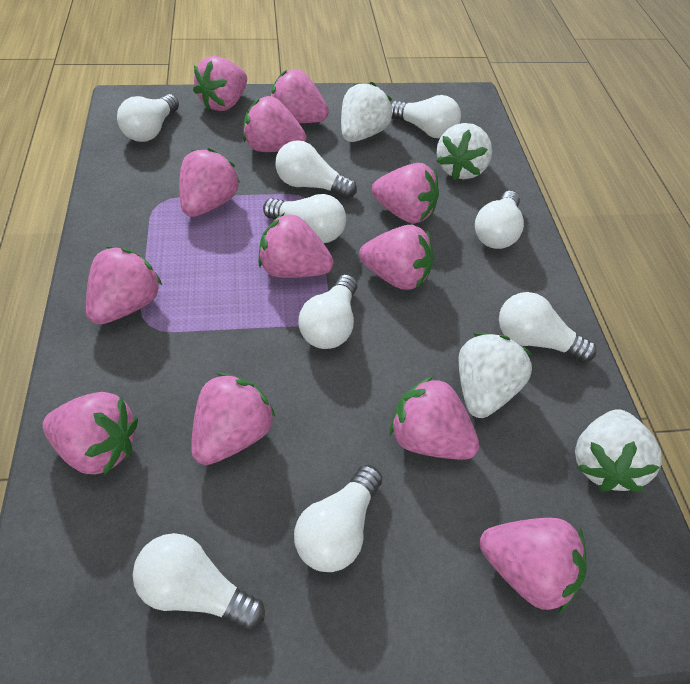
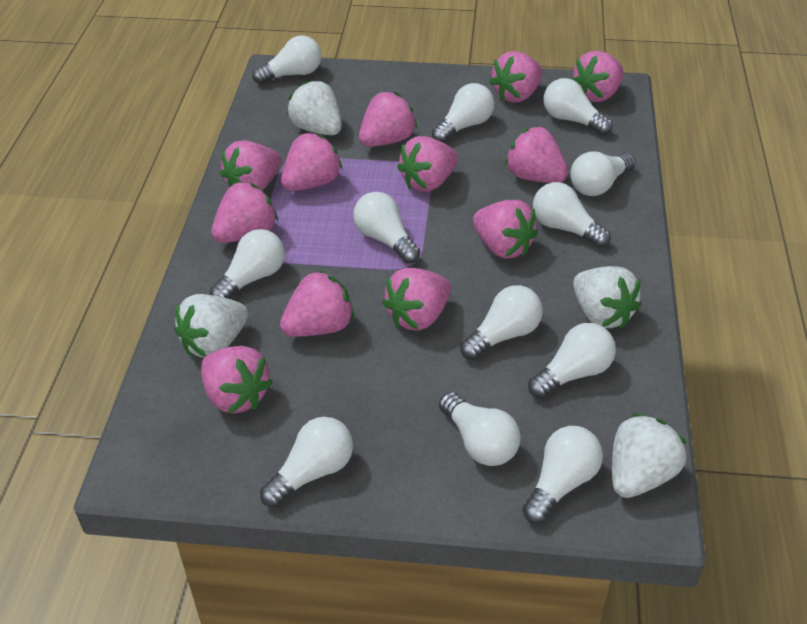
white light bulb: [117,94,179,142] [133,533,265,630] [263,194,346,243] [275,140,357,199] [294,465,382,572] [298,274,357,349] [391,95,461,139] [475,191,524,249] [499,292,597,363] = 9 -> [210,229,285,299] [252,35,321,84] [260,417,353,507] [353,192,420,264] [432,83,494,143] [439,392,521,466] [460,285,543,360] [522,426,603,524] [528,323,616,398] [533,182,611,248] [544,78,612,135] [570,151,636,196] = 12

